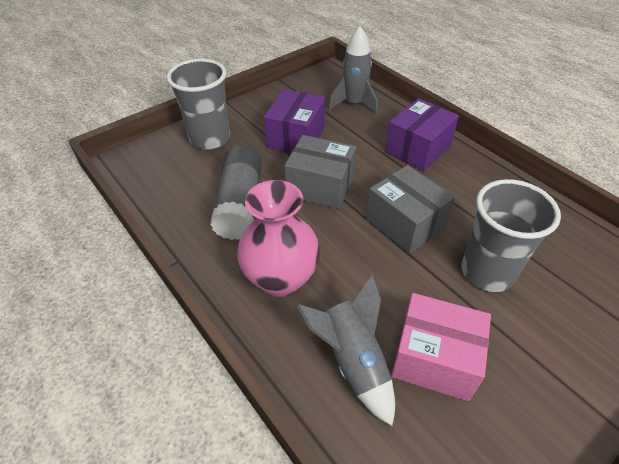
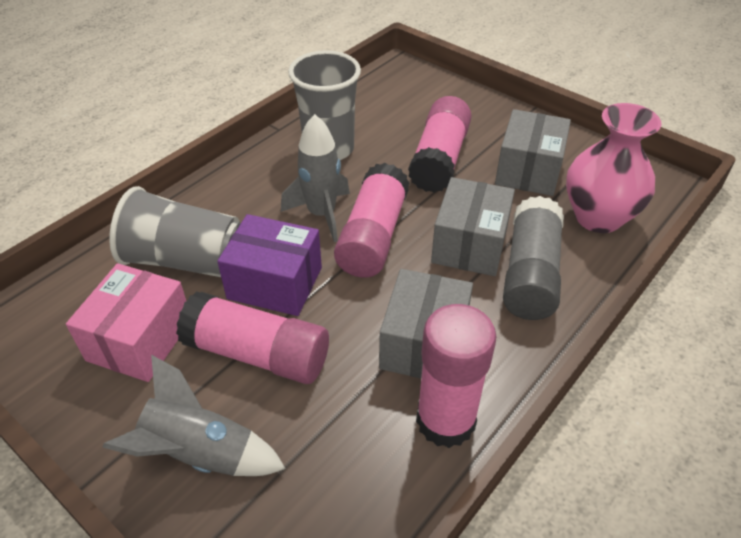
grey box: [284,135,356,209] [366,165,455,254] = 2 -> [379,269,473,378] [431,177,515,276] [495,109,571,196] = 3
pink glue stick: none = 0 -> [176,291,329,384] [334,163,410,278] [408,96,471,193] [416,304,497,448] = 4
purple box: [264,89,325,153] [385,98,459,171] = 2 -> [217,214,322,316] = 1

